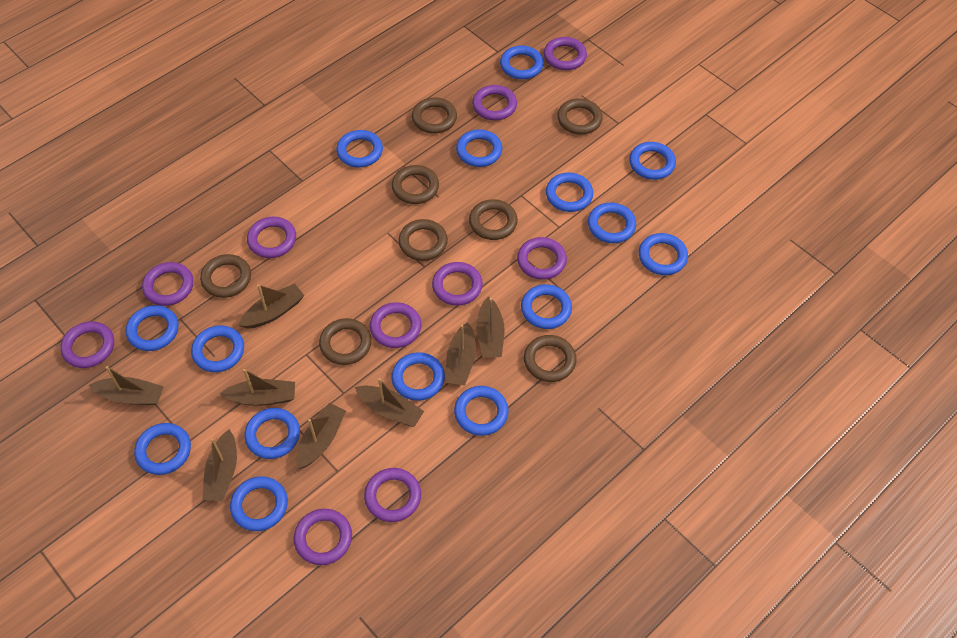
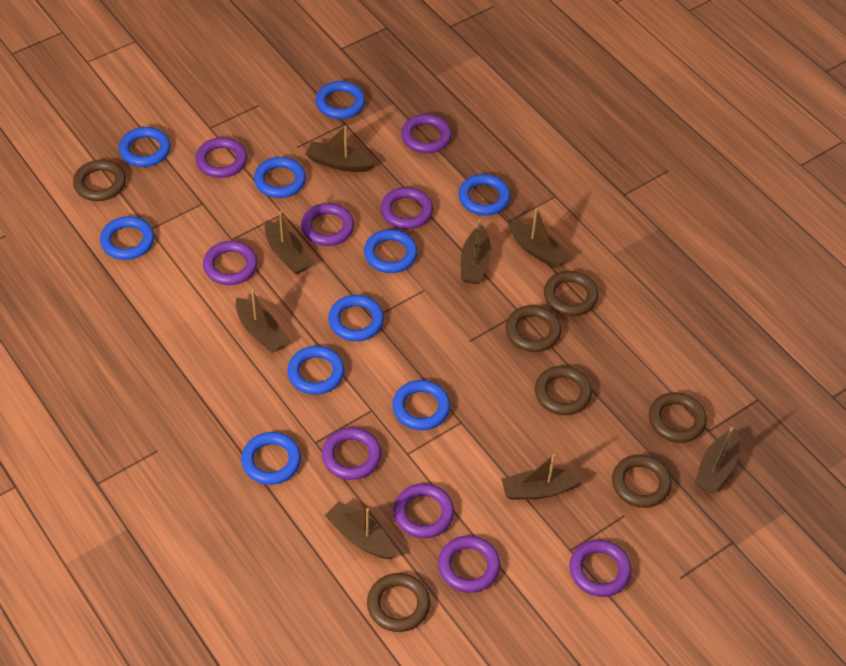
blue ring: [126,305,179,351] [134,423,191,475] [191,325,244,372] [230,476,288,531] [244,408,300,459] [336,130,383,168] [391,352,445,401] [454,386,509,436] [456,129,502,167] [500,45,544,79] [521,284,572,329] [546,173,593,212] [588,203,636,243] [629,142,676,180] [639,233,688,275] = 15 -> [100,216,154,260] [119,127,171,167] [241,432,301,485] [254,157,306,198] [287,346,345,395] [316,81,365,119] [328,295,384,341] [364,229,418,273] [392,380,450,430] [458,174,510,216] = 10
brown ring: [200,254,251,298] [319,318,372,365] [392,165,439,204] [398,219,448,261] [412,97,457,133] [469,199,518,240] [524,335,577,382] [557,98,603,135] = 8 -> [73,160,126,201] [367,573,430,632] [506,305,561,352] [535,366,592,415] [544,271,598,316] [612,454,672,508] [649,392,707,443] = 7
purple ring: [60,321,114,368] [142,262,194,306] [247,217,296,258] [294,509,352,565] [364,468,421,522] [370,302,422,348] [432,262,483,306] [472,85,517,120] [517,237,567,280] [544,37,587,70] = 10 -> [195,137,247,178] [203,241,258,285] [301,203,354,246] [322,427,381,480] [381,187,433,229] [393,483,454,538] [401,114,452,153] [438,535,500,593] [570,540,632,597] = 9

